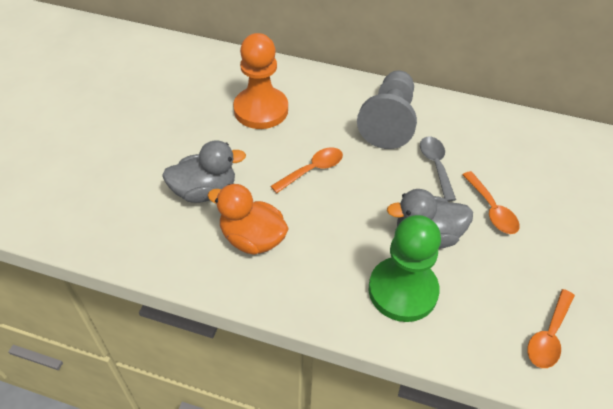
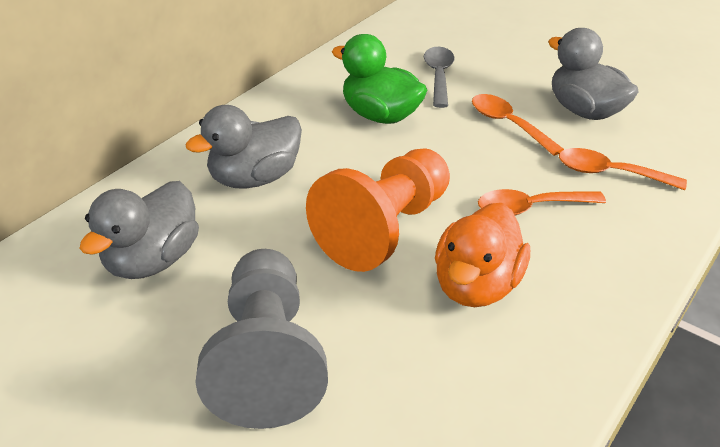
green duck: none = 0 -> [332,34,427,124] = 1
green pawn: [369,215,441,322] = 1 -> none = 0
grey duck: [162,140,246,203] [387,189,473,249] = 2 -> [79,181,199,279] [185,105,302,188] [548,28,639,120] = 3

